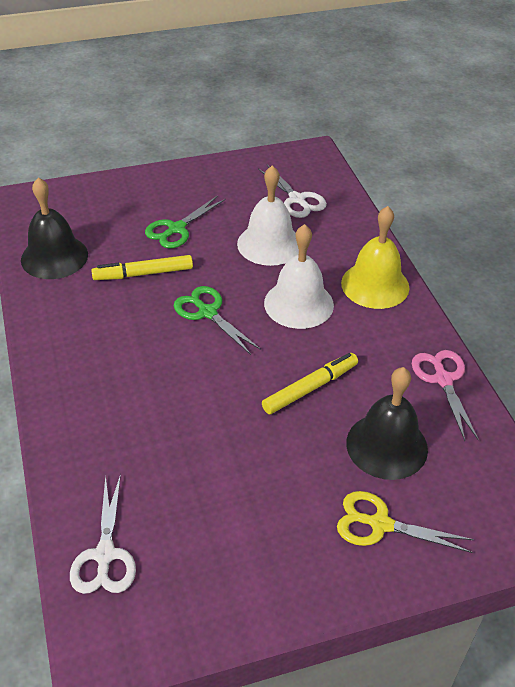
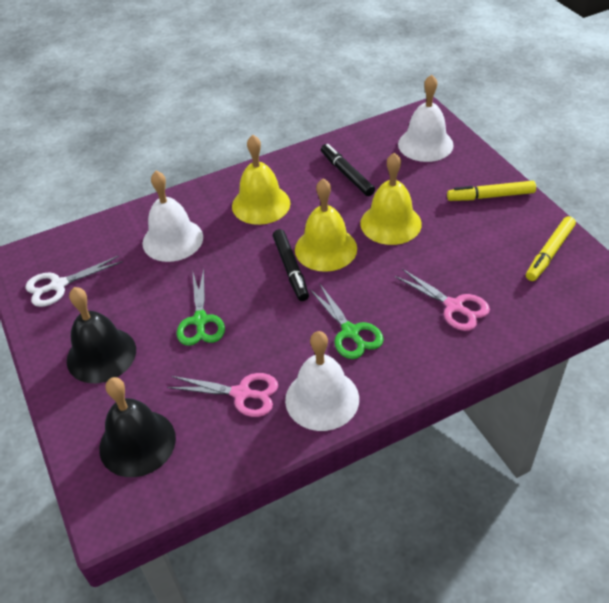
black marker: none = 0 -> [273,229,309,301] [321,144,375,196] = 2
pink scissors: [412,350,479,441] = 1 -> [167,373,278,417] [395,269,490,331] = 2
white bell: [237,165,299,266] [264,224,334,329] = 2 -> [142,171,203,262] [285,331,359,431] [398,74,454,162] = 3
white scissors: [70,474,136,594] [258,165,327,218] = 2 -> [25,256,123,307] = 1
yellow bell: [341,206,409,309] = 1 -> [232,135,290,225] [295,178,357,272] [360,153,422,245] = 3
yellow scissors: [337,491,474,553] = 1 -> none = 0

